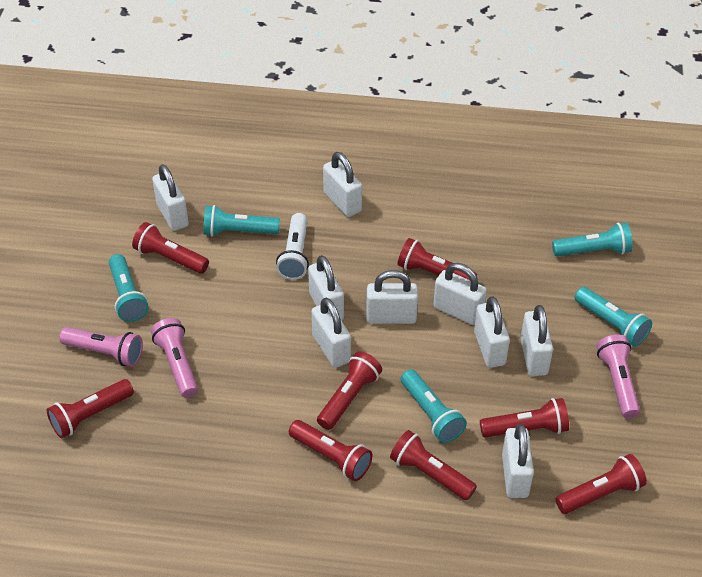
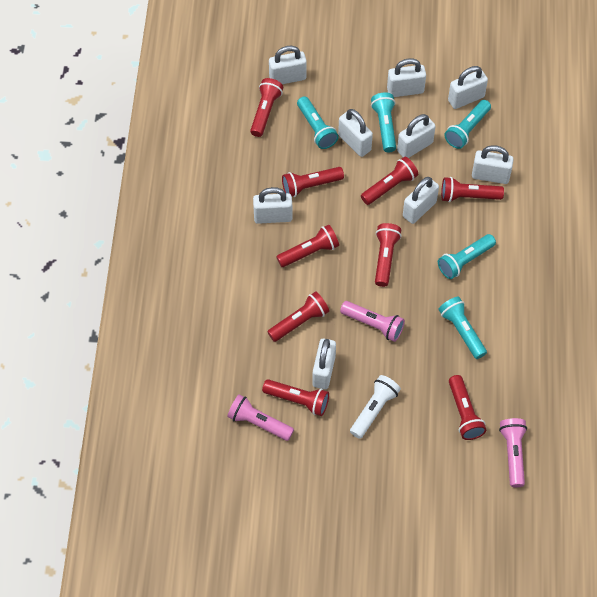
red flashlight: [47,379,134,438] [132,222,209,274] [289,420,372,481] [317,351,382,430] [390,430,477,500] [398,238,477,280] [480,398,569,438] [556,454,647,514] = 8 -> [250,78,283,137] [262,379,329,416] [267,291,329,342] [276,225,339,267] [282,167,344,197] [361,157,418,205] [375,223,402,287] [441,177,504,202] [449,375,487,440] = 9

